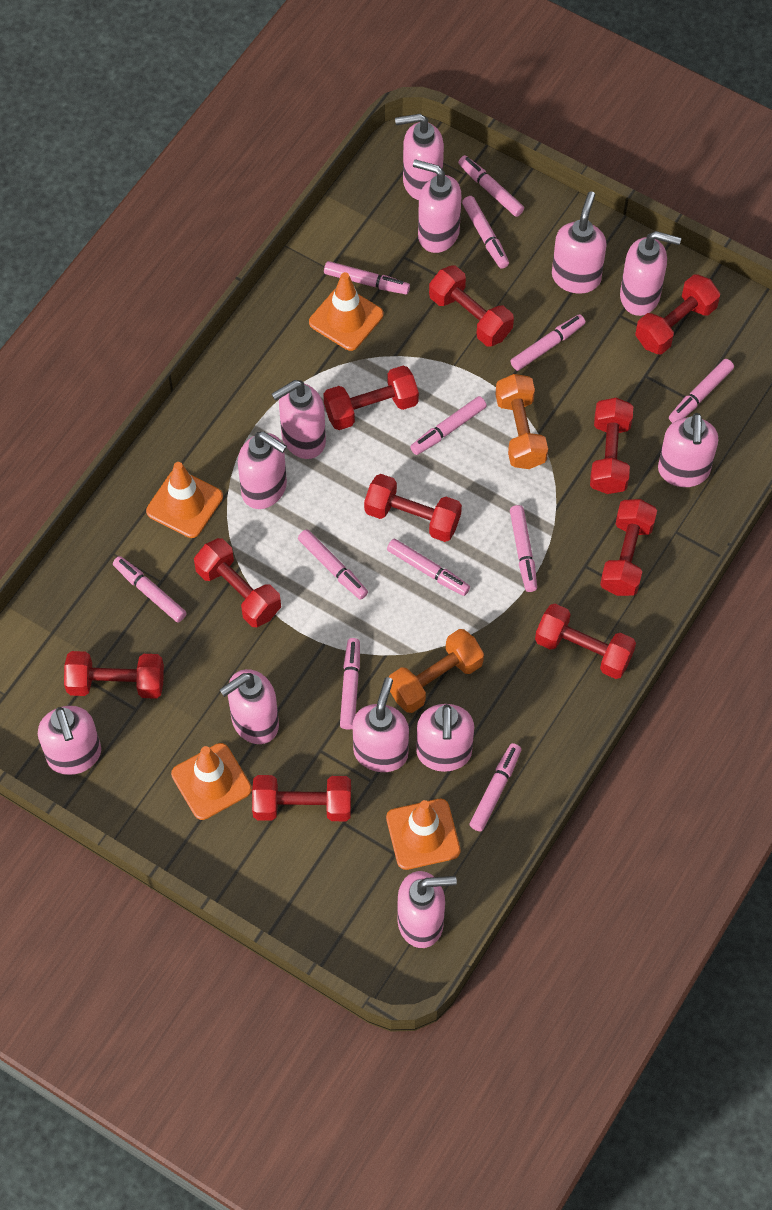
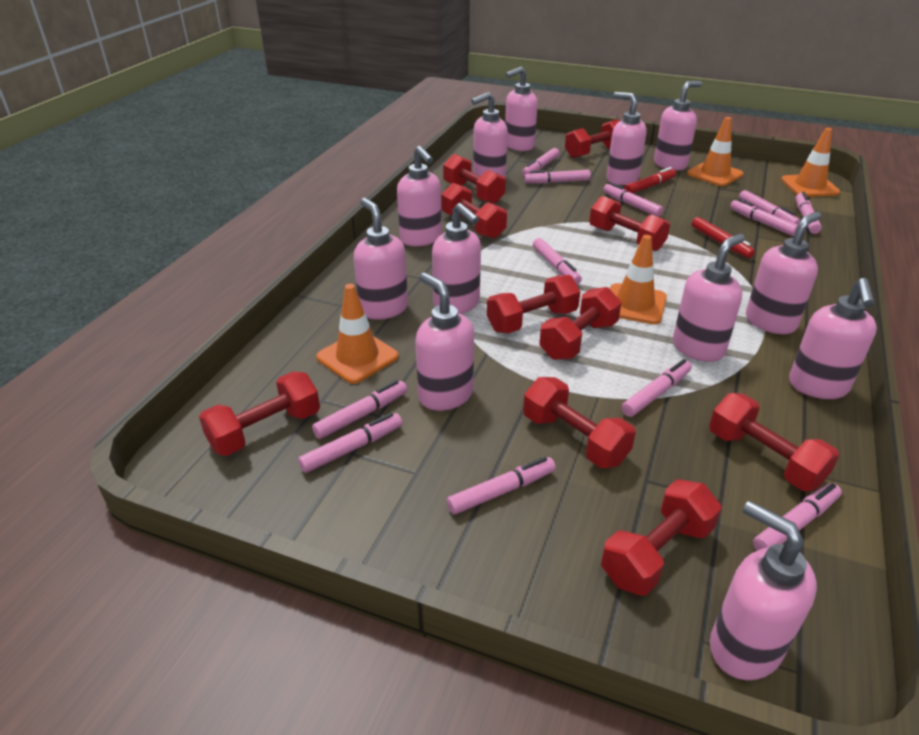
orange dumbbell: [389,629,484,713] [495,374,548,469] = 2 -> none = 0
red marker: none = 0 -> [624,167,676,194] [692,217,755,258] = 2

